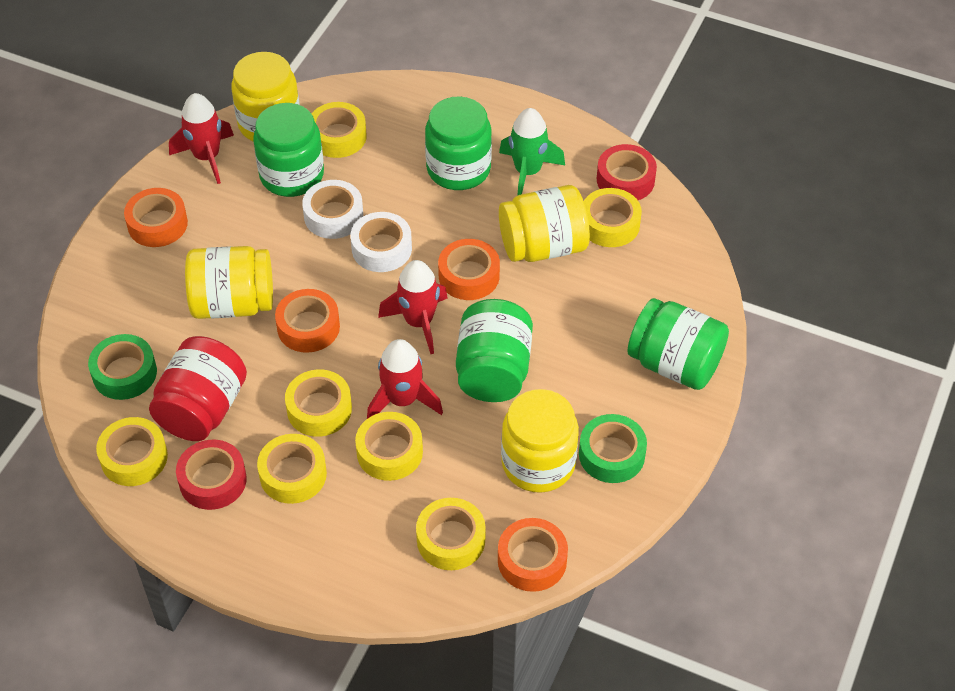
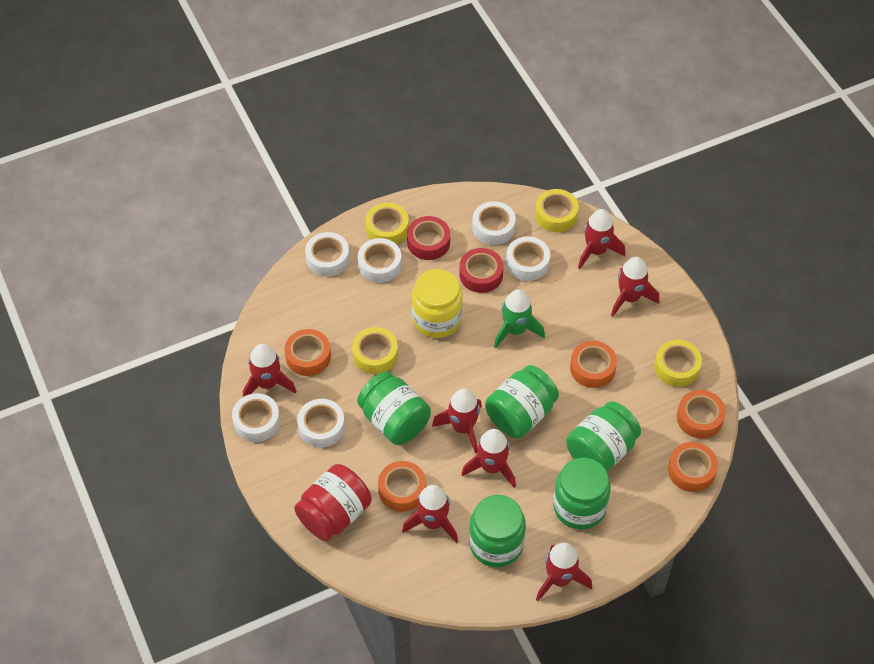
green jar: [253,103,324,197] [425,96,492,190] [456,299,533,402] [627,298,729,390] = 4 -> [357,371,431,445] [469,495,526,567] [485,365,559,438] [553,458,611,530] [566,401,641,472] = 5
green tape: [88,334,157,400] [579,414,647,483] = 2 -> none = 0
orange tape: [124,188,188,247] [275,289,340,353] [438,239,500,300] [498,518,568,592] = 4 -> [285,329,331,376] [378,461,426,512] [570,341,617,388] [668,442,718,492] [677,390,726,439] = 5
red rocket: [169,93,234,184] [367,339,443,419] [378,260,448,354] = 3 -> [243,344,297,397] [402,485,458,543] [432,389,482,453] [462,429,516,488] [536,543,592,601] [578,209,625,269] [611,257,659,317] = 7
white tape: [302,180,363,239] [351,212,412,272] = 2 -> [232,393,280,442] [297,399,345,448] [305,232,350,277] [358,238,402,283] [472,201,516,245] [506,237,550,281] = 6
yellow jar: [185,246,273,319] [231,52,300,142] [499,185,590,262] [501,389,579,493] = 4 -> [412,269,463,338] = 1
yellow tape: [96,417,168,486] [257,434,327,504] [285,370,352,437] [312,102,367,158] [355,412,423,481] [416,498,486,570] [584,188,642,247] = 7 -> [352,327,398,374] [366,203,409,244] [535,189,579,232] [654,340,702,387] = 4

